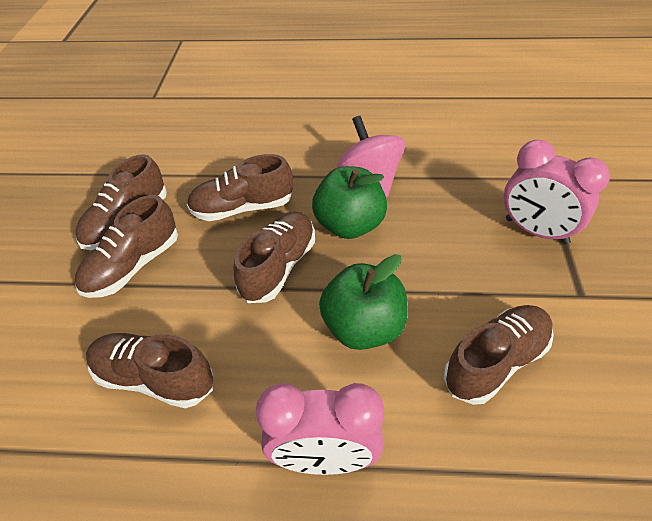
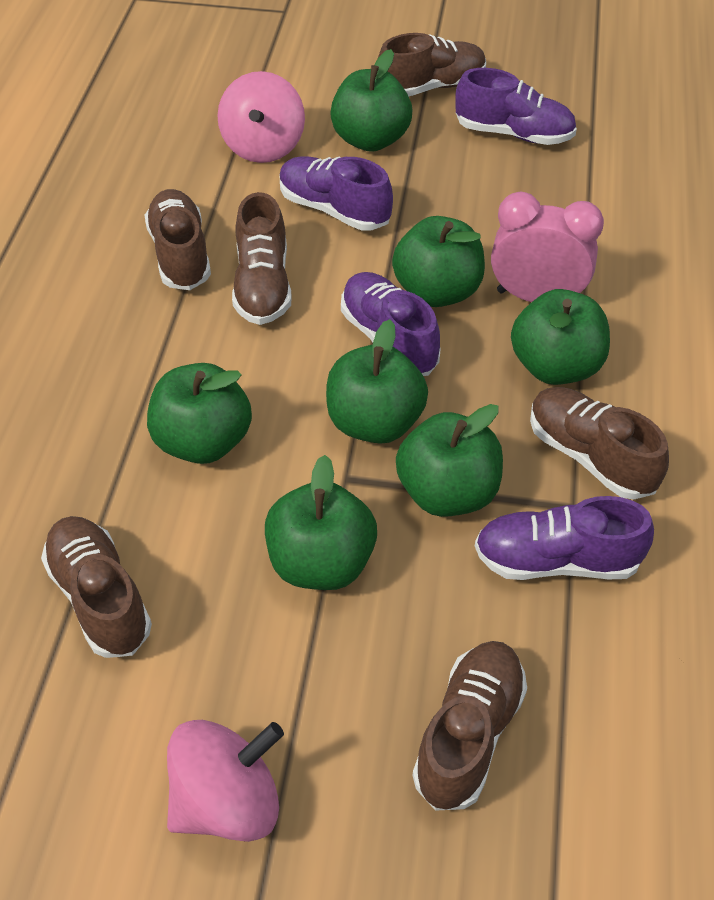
green apple: [312,166,387,239] [319,254,408,350] = 2 -> [147,363,252,464] [265,455,377,590] [326,319,428,444] [330,49,412,152] [392,216,485,307] [396,404,503,517] [511,289,610,385] = 7
pink clock: [256,383,384,475] [504,140,610,245] = 2 -> [491,191,604,302] = 1
pink spinning top: [337,116,406,198] = 1 -> [167,720,284,842] [217,71,305,163] = 2
purple shoe: none = 0 -> [279,156,393,231] [341,272,441,376] [455,68,577,145] [475,496,654,580] = 4

